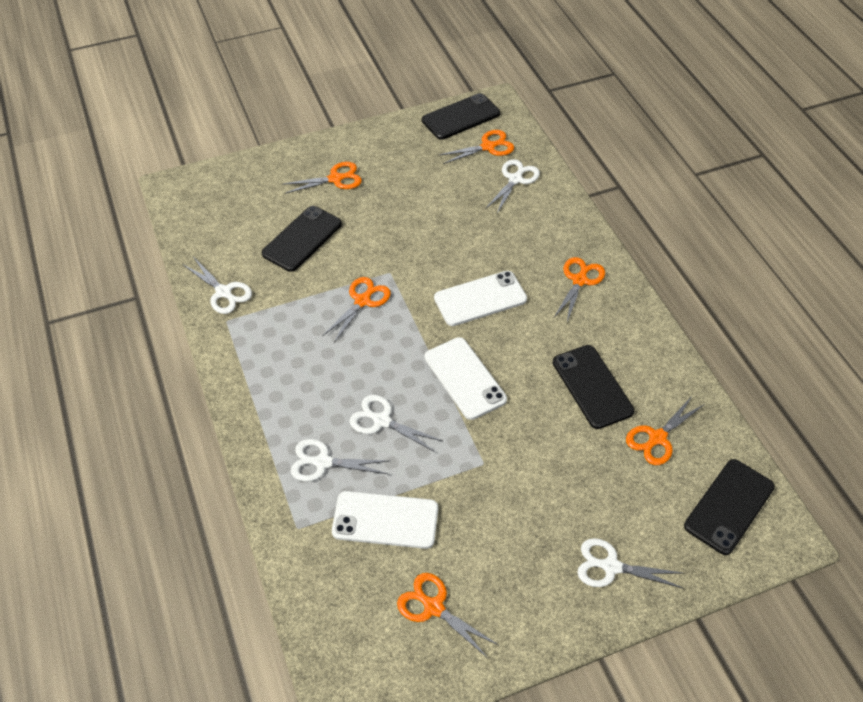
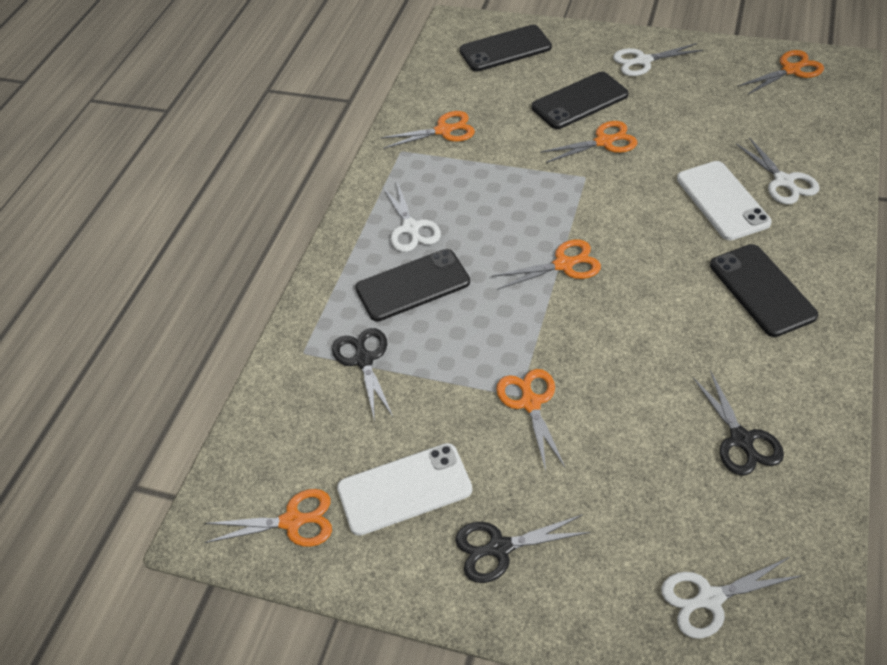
black scissors: none = 0 -> [332,328,393,422] [455,515,590,583] [693,370,784,475] = 3
white phone: [332,491,438,549] [425,337,507,420] [434,271,527,326] = 3 -> [337,443,472,536] [677,161,772,240] = 2
white scissors: [182,258,252,314] [291,439,389,482] [349,395,442,452] [485,159,540,213] [577,538,685,589] = 5 -> [382,182,441,252] [613,43,703,76] [661,557,803,638] [736,137,820,204] = 4

